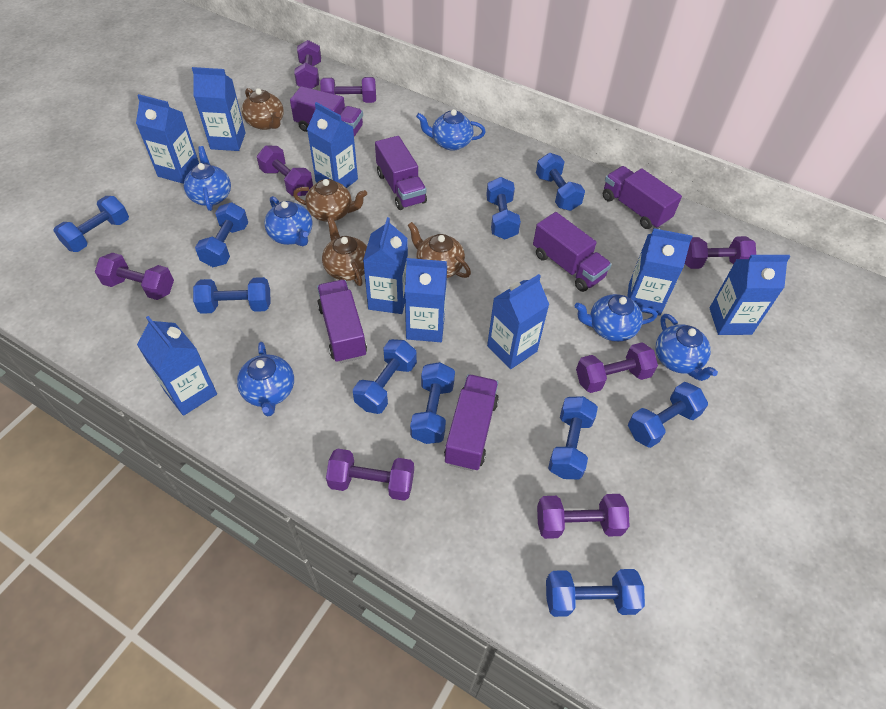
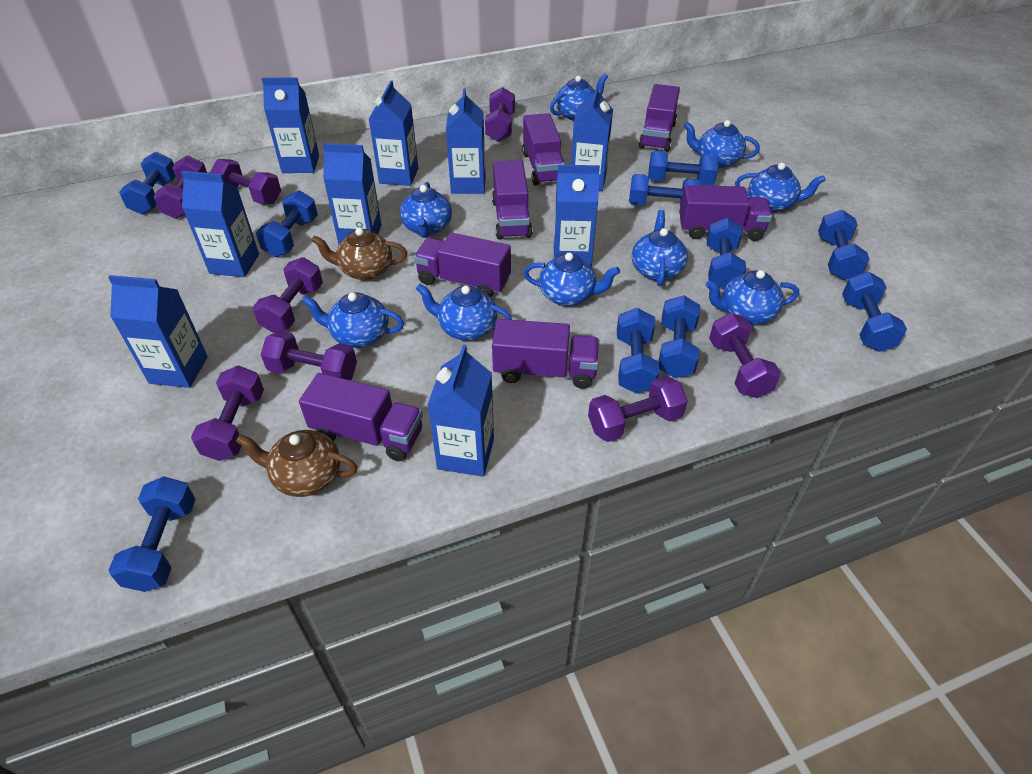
blue teapot: [184,146,231,211] [237,342,294,416] [264,196,312,246] [416,109,486,151] [575,294,657,342] [656,314,718,381] = 6 -> [302,292,404,348] [400,182,452,238] [416,284,512,341] [523,253,620,306] [550,73,608,121] [632,210,688,286] [684,120,760,168] [706,270,799,325] [735,163,826,213] = 9
brown teapot: [241,88,284,130] [293,179,367,222] [322,217,367,286] [408,222,471,278] = 4 -> [236,430,358,497] [311,228,407,280] = 2
purple truck: [290,86,363,136] [317,280,367,363] [375,136,427,210] [444,374,499,471] [533,212,612,292] [603,166,682,229] = 6 -> [299,373,423,461] [414,232,511,297] [492,160,533,240] [492,319,599,389] [522,113,565,185] [639,84,680,152] [679,185,772,241] = 7

